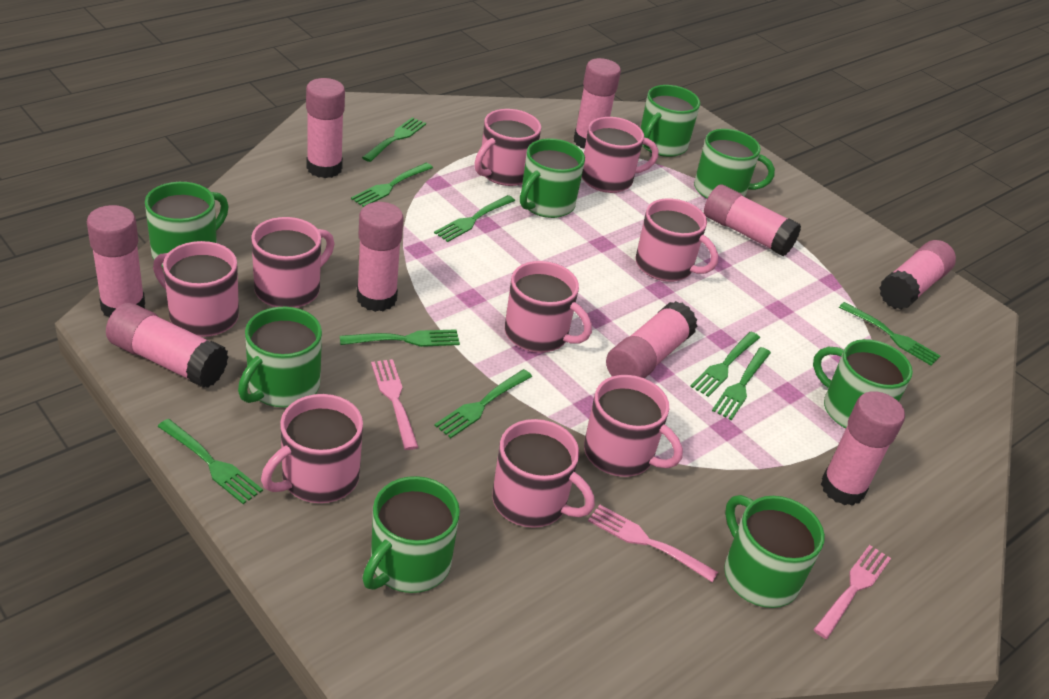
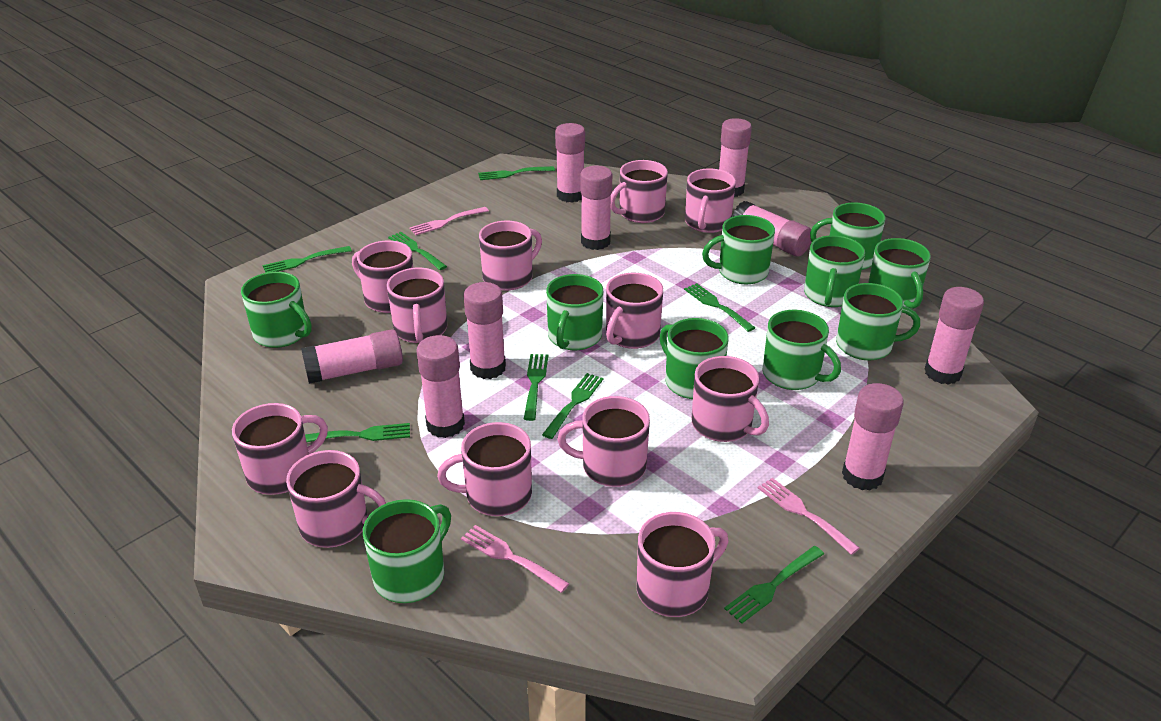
green fork: [157,419,263,504] [340,329,460,347] [351,163,433,207] [362,117,426,162] [434,195,515,242] [434,369,532,438] [690,332,760,397] [712,347,771,420] [839,302,940,366] = 9 -> [263,246,352,273] [305,423,410,442] [388,232,447,270] [478,166,555,180] [524,354,548,421] [542,373,604,439] [684,283,755,332] [724,546,824,624] = 8
green mug: [145,182,229,267] [238,307,322,407] [362,476,460,593] [520,138,585,218] [641,85,700,157] [694,129,775,199] [724,495,825,608] [813,339,913,428] = 8 -> [241,272,312,348] [363,499,451,603] [546,274,603,350] [659,318,729,399] [702,215,775,284] [763,310,841,390] [804,235,865,307] [810,202,885,270] [836,283,920,360] [868,238,931,309] = 10
pink mug: [153,241,239,337] [251,217,334,308] [261,394,363,503] [474,109,541,186] [492,419,595,528] [505,261,592,353] [582,117,658,193] [584,375,683,477] [636,198,718,282] = 9 -> [232,403,328,495] [286,450,386,548] [352,240,413,313] [387,268,447,343] [437,422,532,516] [479,221,542,291] [557,396,650,487] [606,273,663,349] [611,160,668,223] [637,512,728,617] [685,168,736,233] [691,356,769,442] = 12

